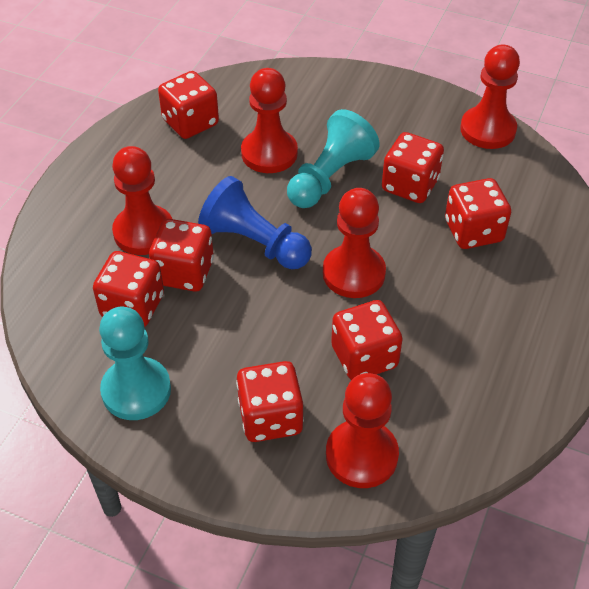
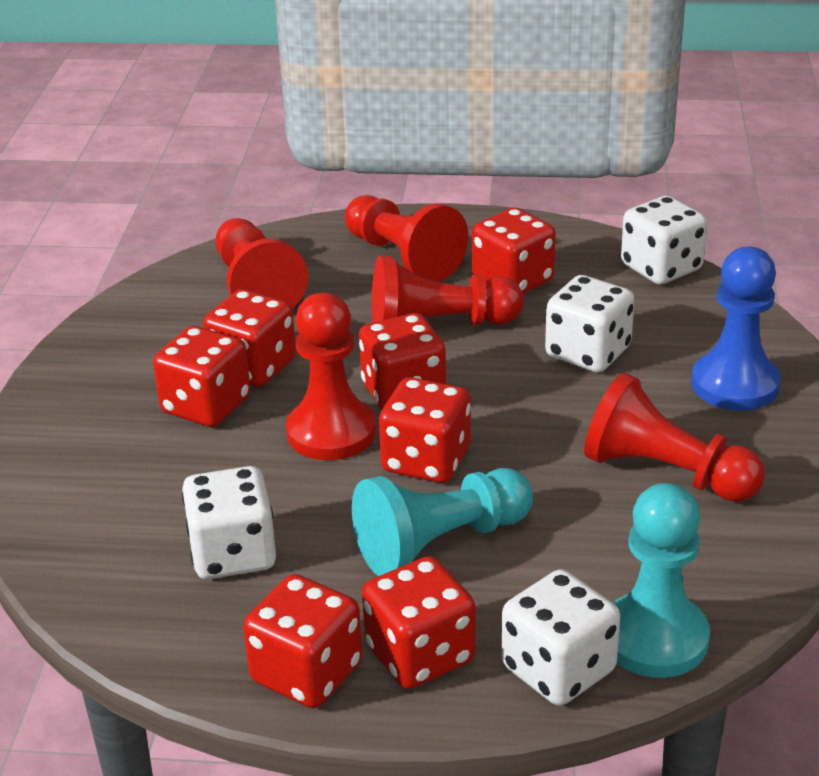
white dice: none = 0 -> [182,466,276,579] [502,569,620,706] [545,275,635,372] [621,196,707,285] = 4

